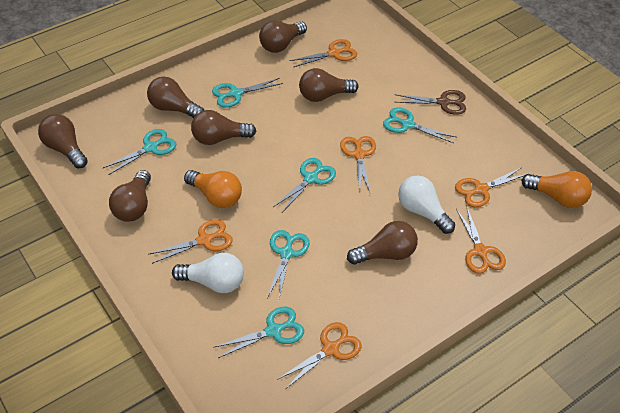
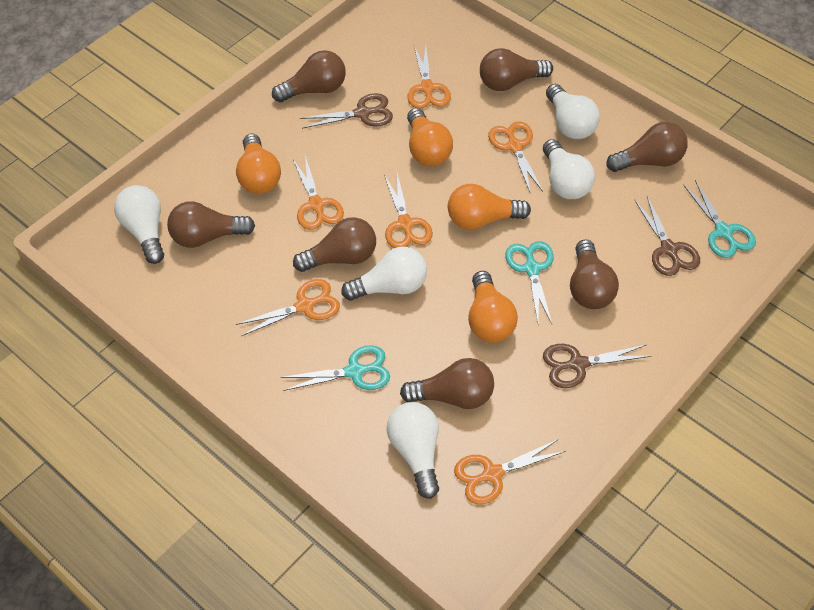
brown scissors: [395,90,466,115] = 1 -> [300,93,393,129] [543,344,651,388] [634,196,700,276] = 3
orange light bulb: [184,170,242,208] [521,171,592,208] = 2 -> [236,134,281,194] [407,108,453,166] [448,184,531,230] [468,271,518,343] = 4
turquoise scissors: [103,129,177,175] [212,78,283,108] [213,307,304,358] [267,230,310,299] [273,158,336,213] [383,108,456,143] = 6 -> [281,345,390,391] [505,241,554,324] [683,180,756,258] = 3
white light bulb: [172,253,244,293] [398,176,455,234] = 2 -> [114,185,164,264] [341,247,427,301] [386,402,439,499] [543,139,595,199] [546,84,600,139] = 5

